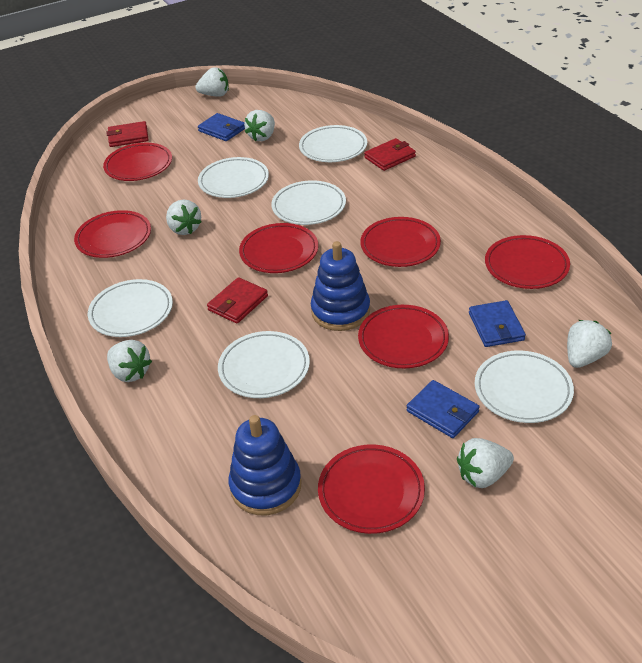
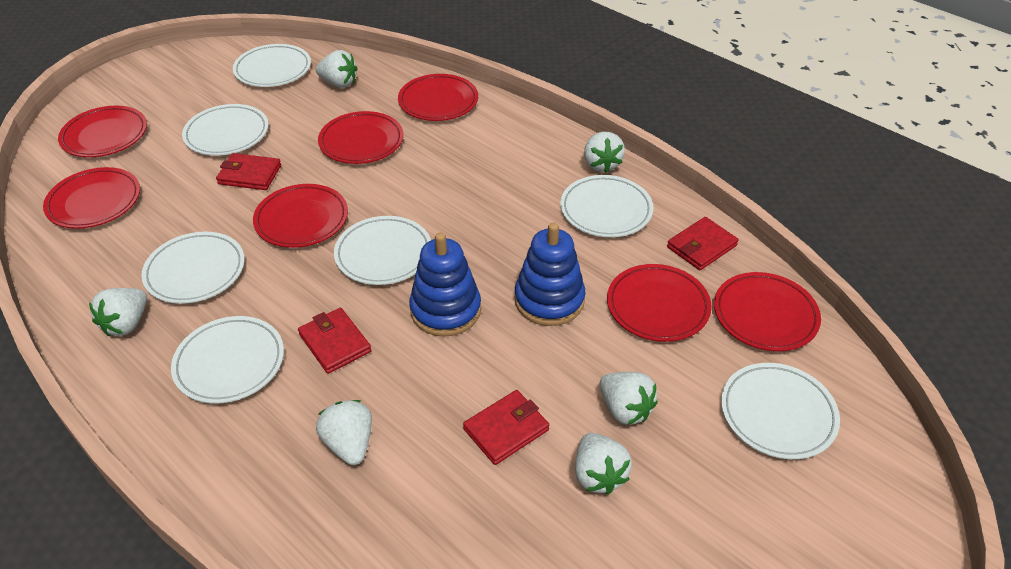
blue wallet: [198,113,245,141] [406,380,480,438] [469,300,526,347] = 3 -> none = 0
red wallet: [107,121,148,147] [207,277,268,324] [364,138,416,171] = 3 -> [216,153,281,190] [298,308,371,374] [463,390,549,465] [667,217,739,270] = 4
white plate: [88,279,173,337] [198,157,269,198] [218,331,310,398] [271,180,346,225] [299,125,367,162] [475,350,574,423] = 6 -> [141,232,245,304] [171,316,284,403] [182,104,269,156] [233,44,311,87] [334,216,431,285] [560,175,654,237] [721,363,840,459] = 7

